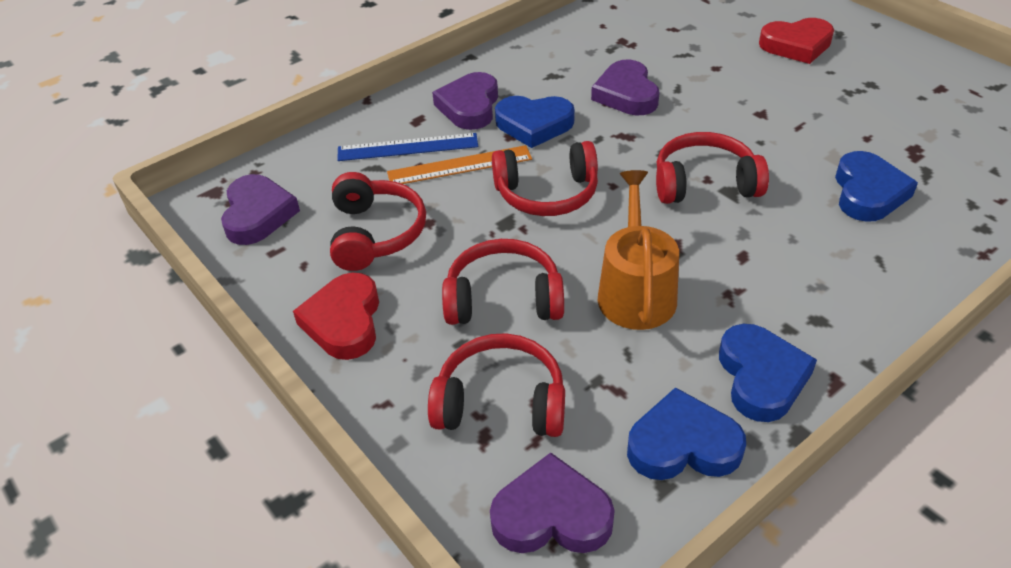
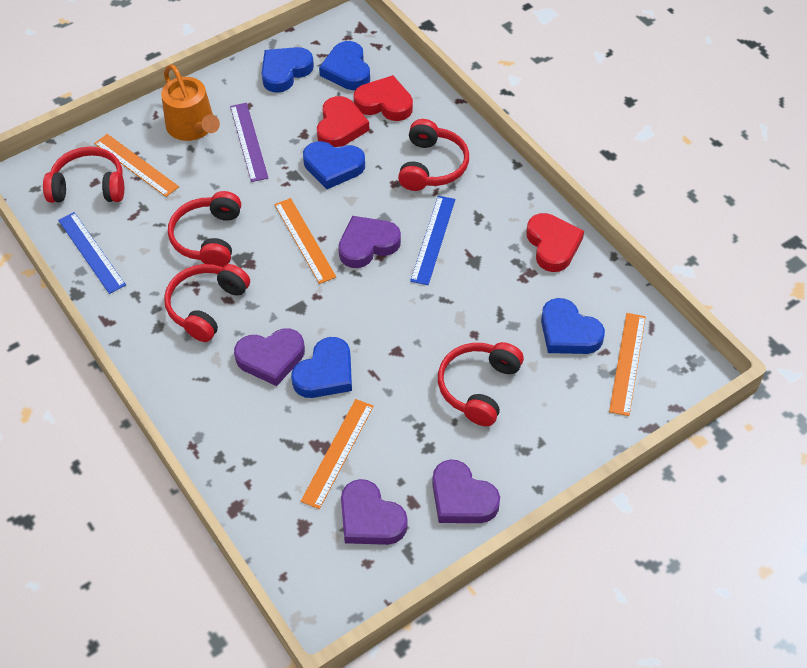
blue heart: [495,96,575,148] [627,387,746,480] [719,324,817,422] [835,151,918,222] = 4 -> [262,47,314,93] [291,337,352,398] [303,141,365,189] [319,41,370,90] [541,298,605,354] = 5
blue ruler: [337,133,478,161] = 1 -> [58,212,126,294] [410,196,455,285] = 2
orange ruler: [387,145,532,184] = 1 -> [94,134,179,197] [274,198,336,284] [301,399,374,509] [609,313,646,416] = 4
purple ruler: none = 0 -> [230,103,268,182] = 1
red heart: [293,273,379,360] [759,18,834,64] = 2 -> [317,96,370,147] [353,75,413,121] [526,213,584,272] = 3

